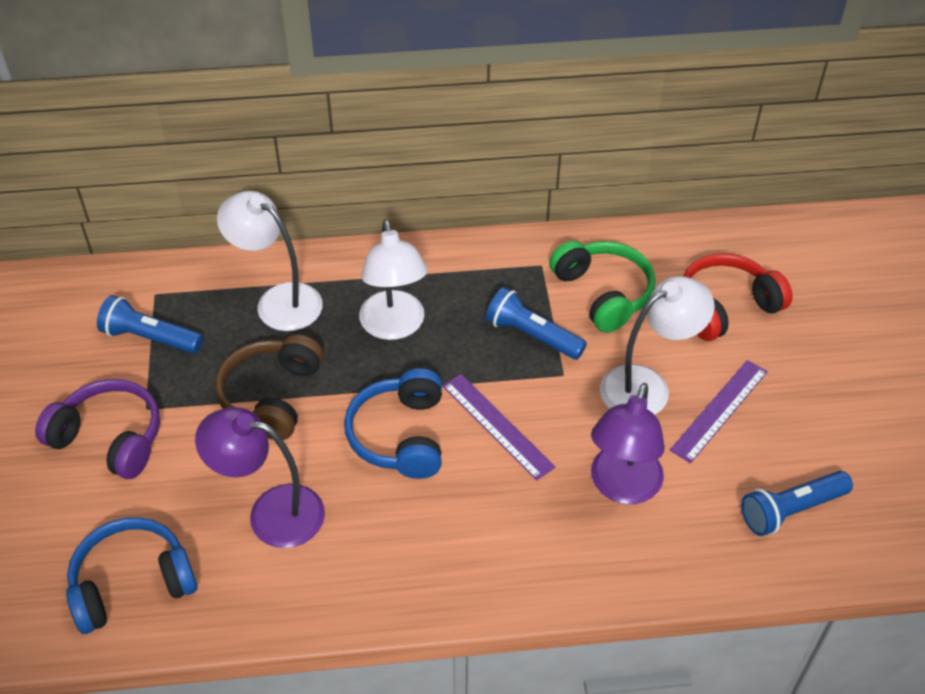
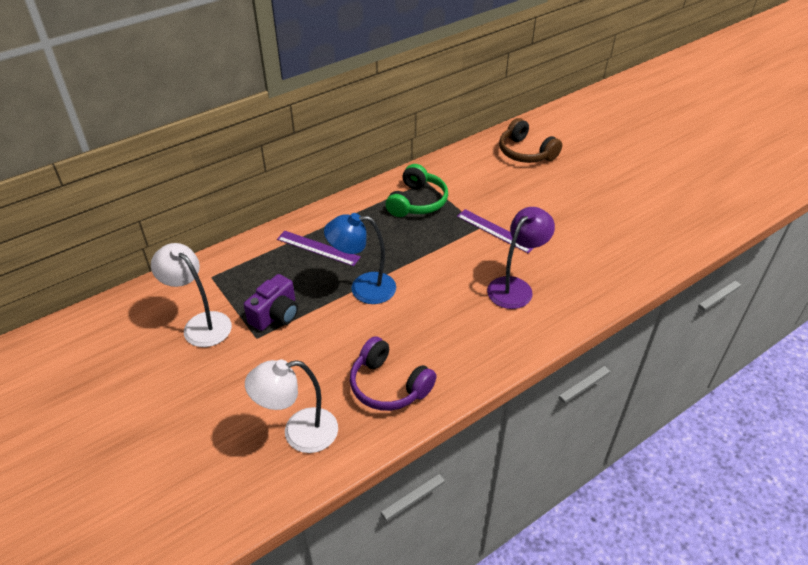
blue flashlight: [97,295,203,354] [485,287,587,360] [741,471,853,536] = 3 -> none = 0
blue headphones: [66,517,198,634] [344,368,442,479] = 2 -> none = 0
blue lamp: none = 0 -> [324,213,396,304] = 1
purple camera: none = 0 -> [244,274,298,331] = 1
purple lamp: [195,407,325,548] [591,383,665,504] = 2 -> [487,207,555,309] = 1
red headphones: [683,253,793,341] = 1 -> none = 0
white lamp: [217,191,323,331] [359,219,428,340] [600,276,715,415] = 3 -> [151,243,232,347] [245,359,338,453] = 2

